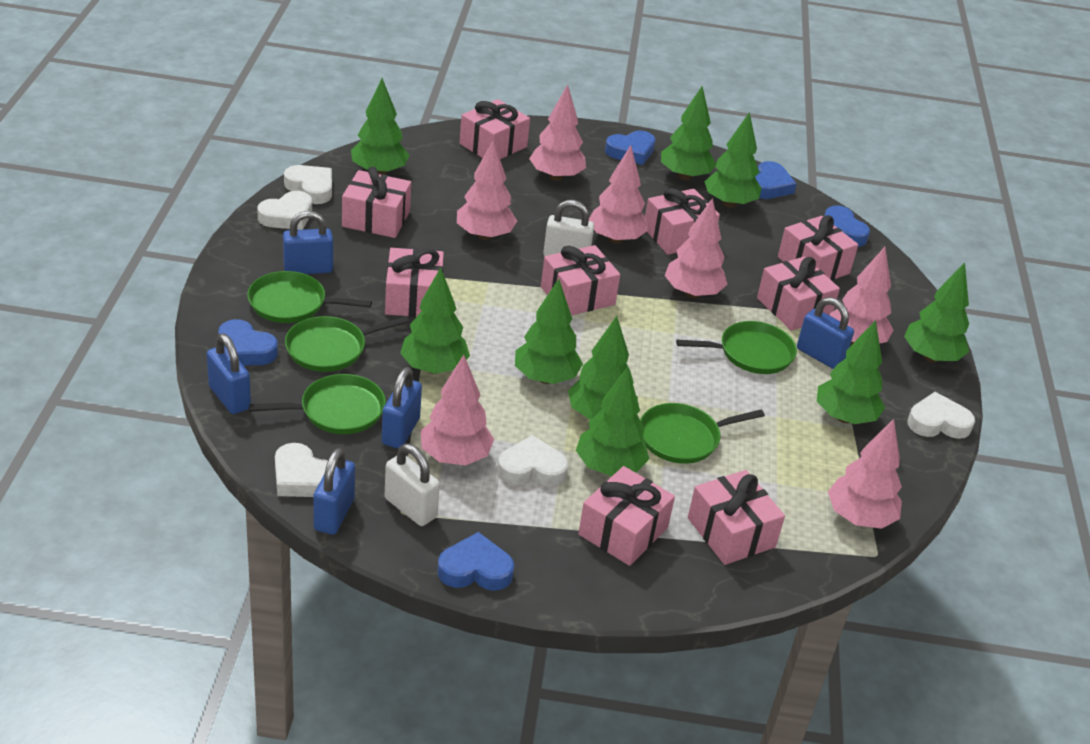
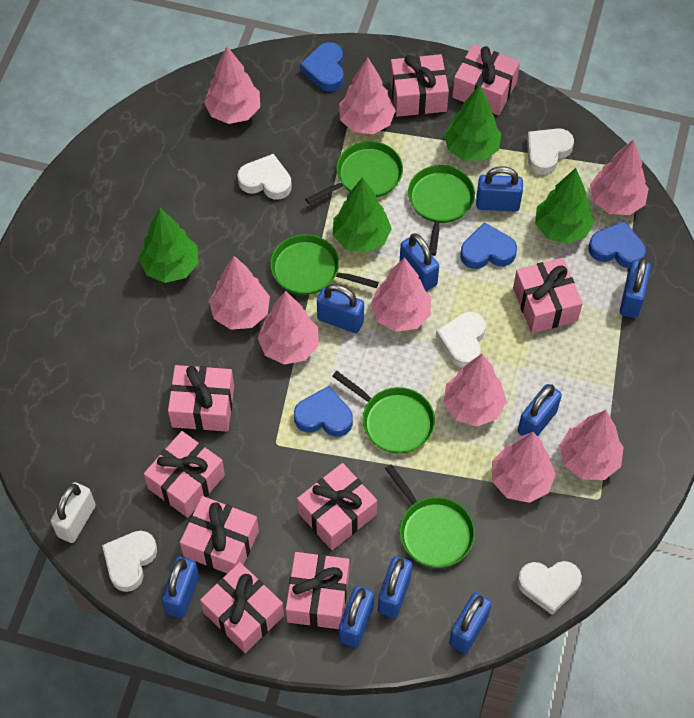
blue heart: [218,319,278,366] [437,532,514,591] [605,131,656,165] [755,161,797,199] [824,205,870,247] = 5 -> [294,386,353,437] [300,42,344,92] [460,222,517,269] [589,221,646,268] = 4
blue padlock: [207,333,251,414] [283,211,333,274] [313,448,355,535] [381,367,422,449] [797,297,854,369] = 5 -> [161,557,199,618] [317,284,364,333] [339,586,374,648] [378,556,412,618] [400,233,439,292] [449,592,492,654] [476,166,523,212] [518,384,562,437] [620,258,651,318] = 9
green tree: [351,78,410,175] [400,267,470,374] [515,279,583,384] [568,316,638,420] [576,367,649,476] [661,86,716,180] [704,112,762,208] [817,320,885,424] [904,263,969,363] = 9 -> [139,207,198,283] [333,177,392,253] [444,85,501,161] [535,168,594,244] = 4
pink tree: [421,355,494,465] [457,140,517,240] [529,85,586,181] [589,145,648,244] [665,198,728,298] [828,419,902,529] [830,247,894,345] = 7 -> [204,47,260,124] [209,256,270,330] [258,291,319,365] [339,57,396,134] [370,257,431,332] [444,354,507,427] [492,432,556,503] [559,410,624,480] [590,139,649,215] = 9
white padlock: [385,443,440,526] [543,200,594,256] = 2 -> [51,482,96,543] = 1

